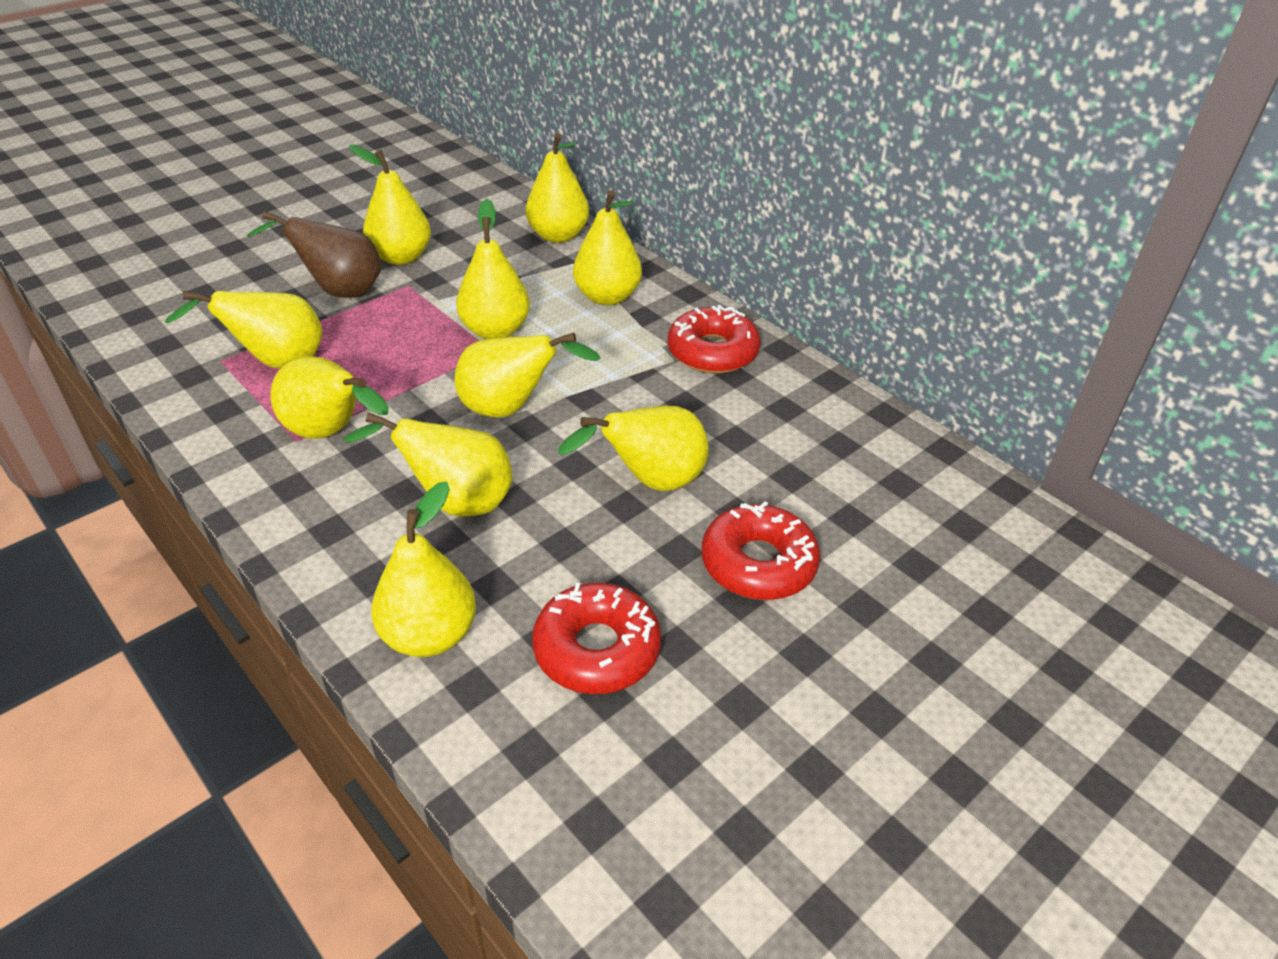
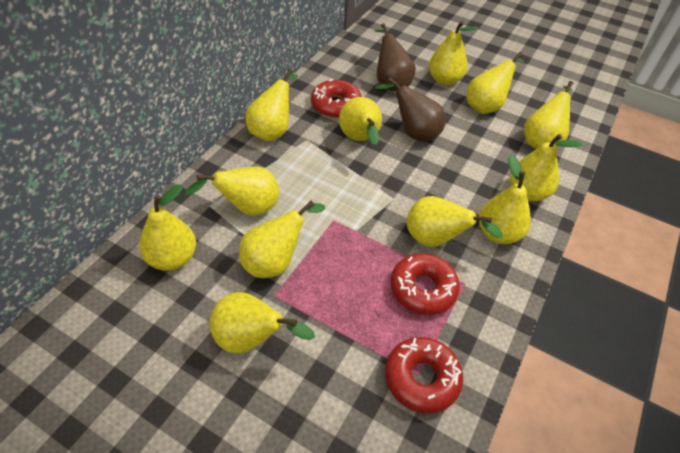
brown pear: [247,211,382,298] = 1 -> [374,23,416,91] [375,78,445,142] = 2
yellow pear: [165,291,323,368] [270,356,389,439] [343,412,513,516] [349,145,431,265] [371,481,476,657] [454,333,600,418] [456,199,530,339] [526,133,589,243] [558,406,709,491] [573,190,642,306] = 10 -> [139,184,196,271] [185,166,279,216] [210,292,315,353] [239,201,325,278] [245,69,298,141] [339,97,382,145] [407,196,503,247] [429,21,478,85] [467,52,524,114] [479,155,531,244] [510,134,583,201] [524,81,573,149] = 12

